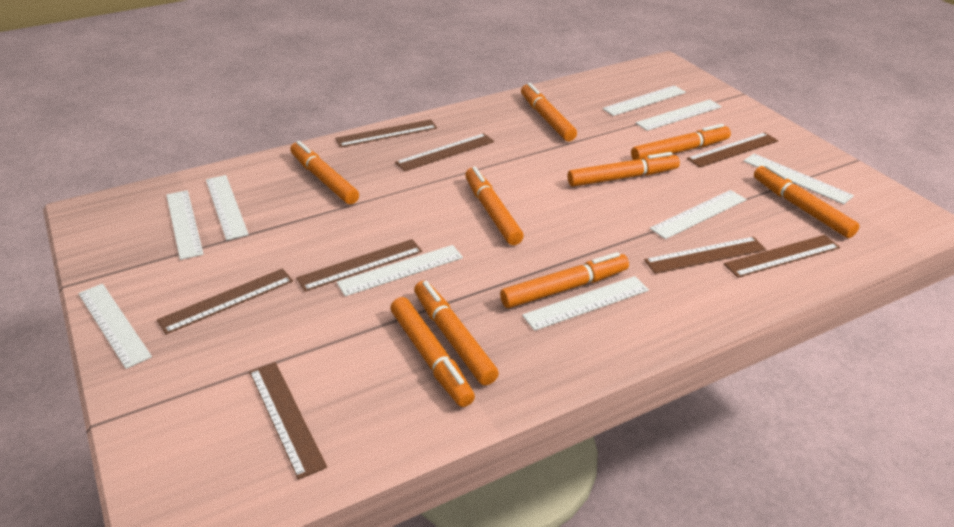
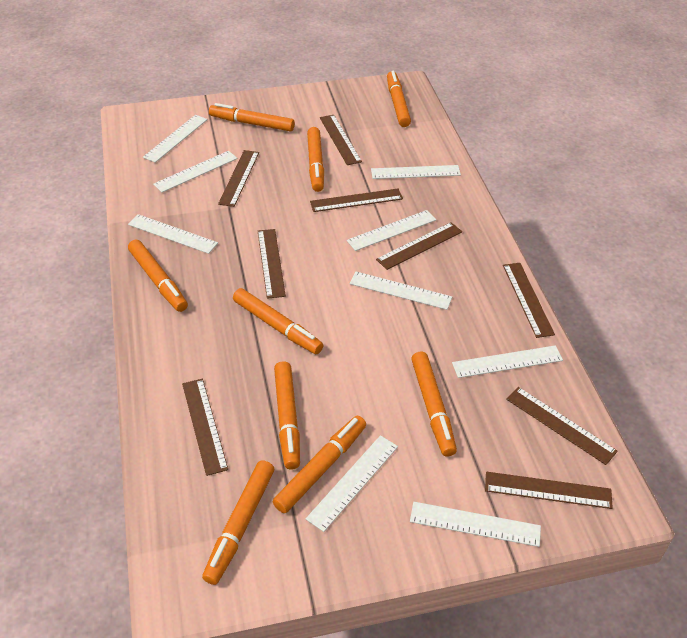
brown ruler: [157,268,293,334] [249,362,327,480] [296,239,422,292] [335,119,437,148] [395,133,494,171] [644,237,766,274] [687,132,778,168] [724,235,840,278] = 8 -> [182,379,228,476] [218,150,259,207] [258,229,286,299] [310,188,403,212] [320,115,362,165] [376,222,462,270] [485,472,613,509] [503,263,555,338] [506,387,618,465] = 9

